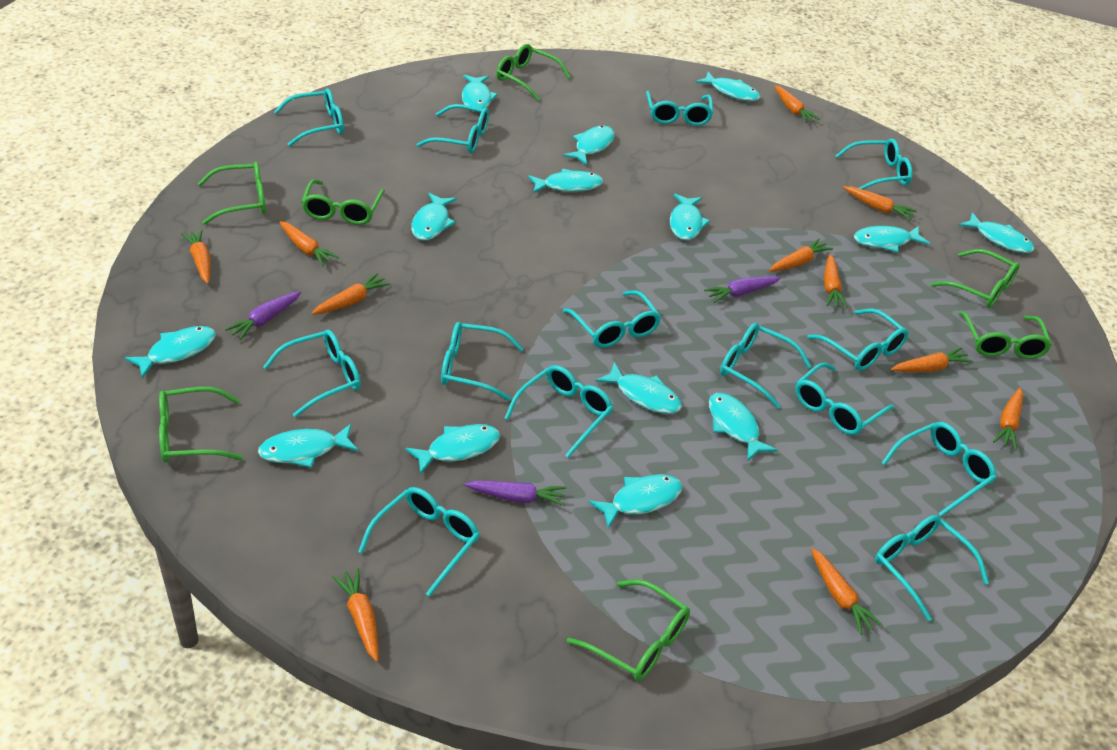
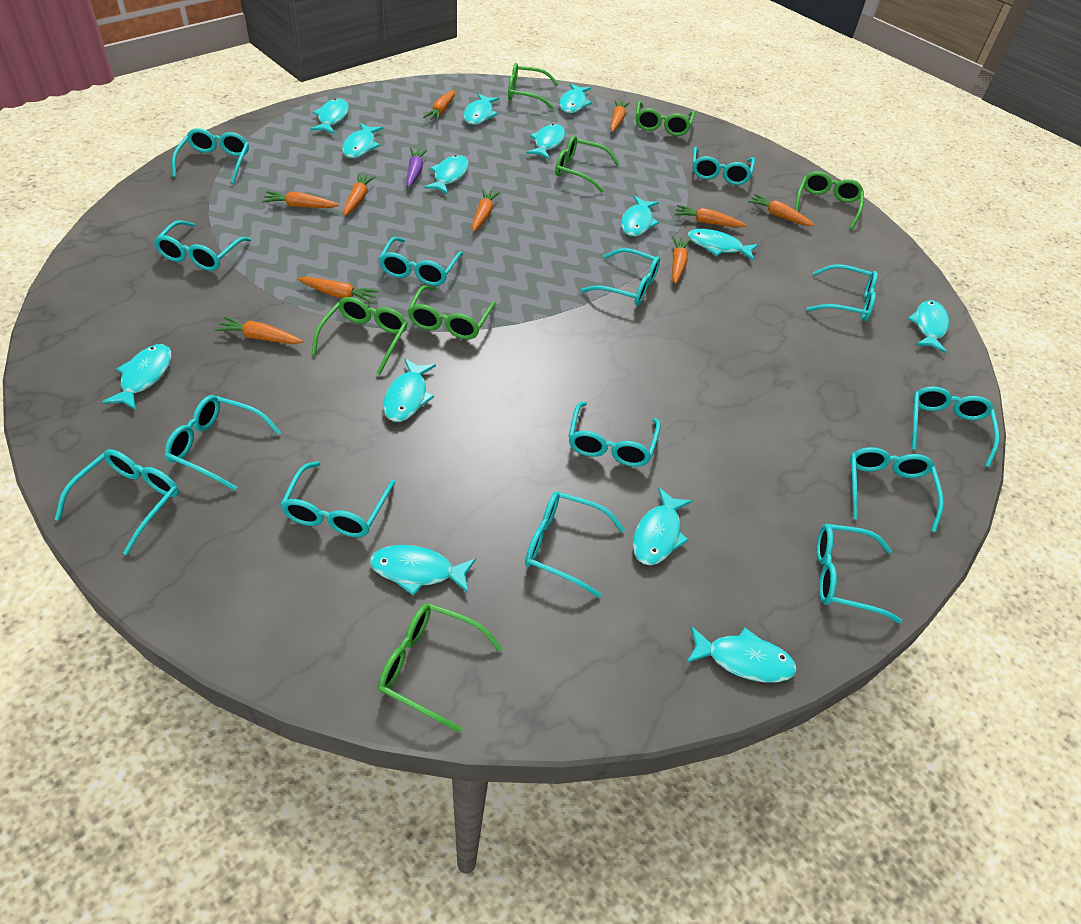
orange carrot: [181,229,211,284] [279,221,339,266] [311,273,391,315] [332,568,379,662] [769,238,833,271] [774,85,820,123] [811,548,883,634] [824,254,848,308] [843,186,917,220] [891,347,973,372] [993,388,1023,450] = 11 -> [215,316,303,344] [262,191,339,208] [298,277,379,304] [344,173,376,216] [423,90,455,121] [472,189,500,232] [610,100,629,132] [672,236,690,284] [675,205,746,227] [748,194,814,226] = 10
purple carrot: [225,291,301,340] [464,480,567,506] [704,276,781,303] = 3 -> [406,148,427,188] = 1

